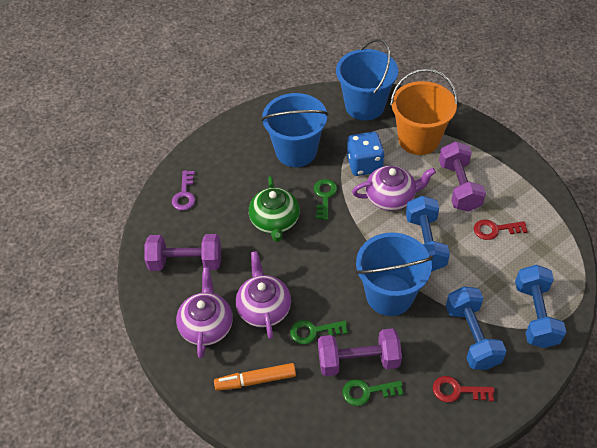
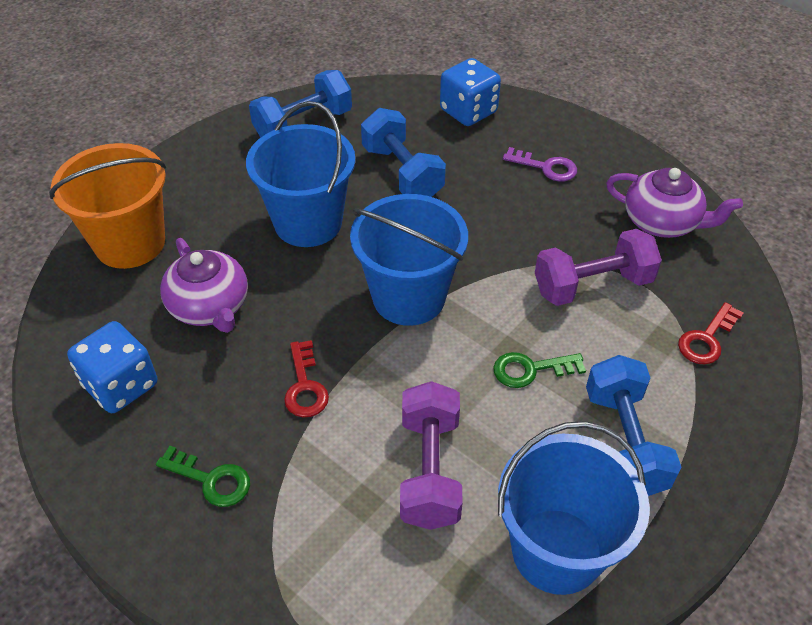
blue dice: [347,132,384,176] = 1 -> [67,321,157,413] [440,58,501,126] = 2
green key: [290,320,348,344] [314,179,337,220] [342,379,403,406] = 3 -> [156,446,250,507] [493,352,586,388] = 2
green teapot: [249,176,300,242] = 1 -> none = 0
orange marker: [214,363,296,391] = 1 -> none = 0
purple dumbbell: [144,234,221,271] [318,328,402,376] [439,141,486,212] = 3 -> [400,381,463,530] [535,229,662,306] = 2
purple teapot: [176,268,233,359] [236,251,291,339] [352,166,436,211] = 3 -> [160,238,248,333] [606,168,743,238] = 2

